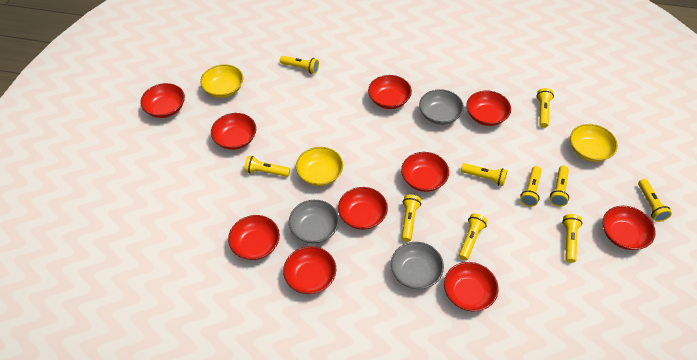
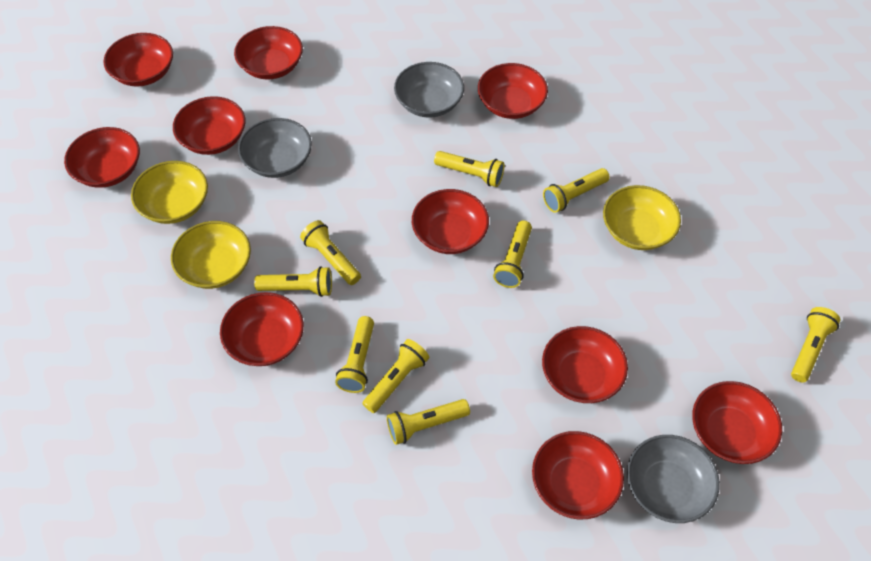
yellow flashlight: [244,156,290,177] [280,56,319,74] [402,195,421,242] [459,213,487,260] [461,163,508,186] [520,166,542,207] [536,88,554,128] [550,166,569,206] [562,214,582,263] [638,179,672,222] = 10 -> [254,266,332,297] [300,220,361,285] [335,316,374,393] [362,339,429,413] [387,399,470,445] [434,151,504,187] [493,220,532,288] [543,168,610,213] [791,307,841,382] = 9

